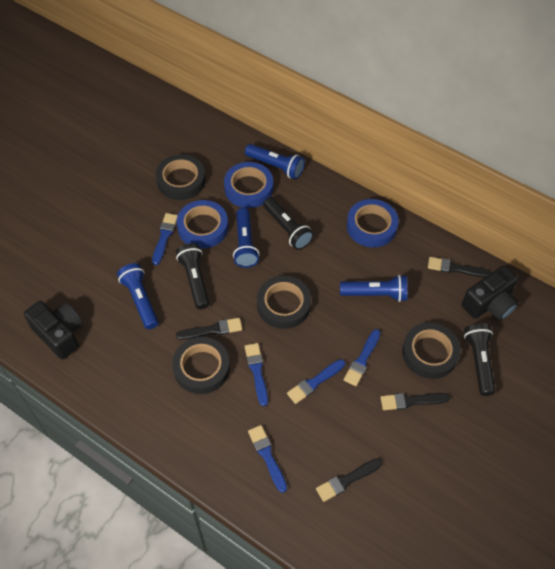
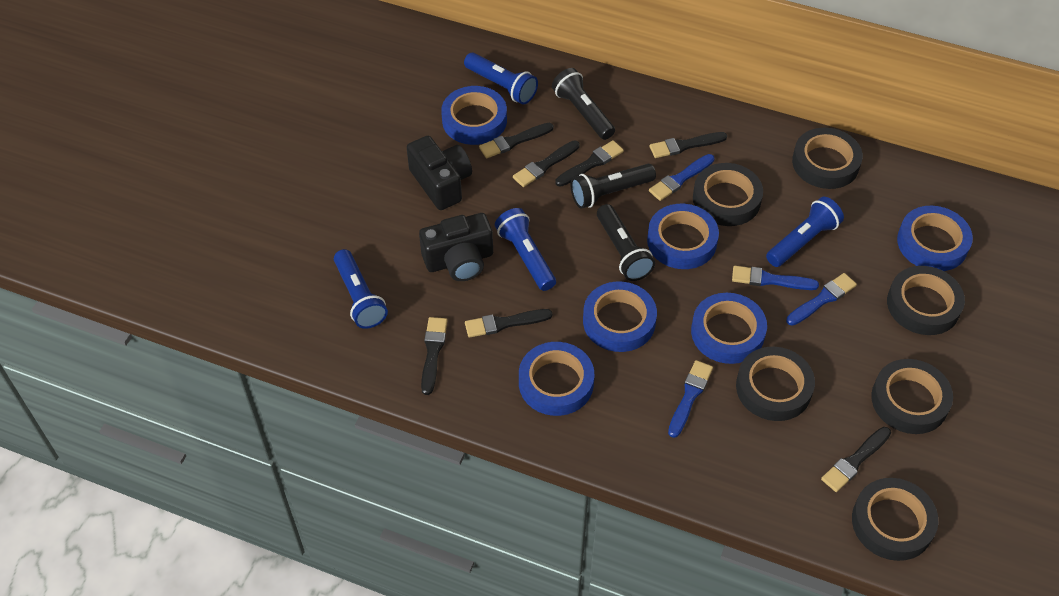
black brush: [176,318,242,340] [316,458,382,502] [381,393,450,410] [428,257,491,278] = 4 -> [421,317,447,395] [465,309,552,338] [479,123,554,158] [513,140,580,187] [556,140,624,187] [650,132,727,158] [821,427,891,492] = 7
black tape: [156,154,206,200] [172,337,230,394] [257,276,311,329] [402,323,460,379] = 4 -> [693,163,763,226] [736,347,815,421] [792,128,863,189] [852,478,938,561] [871,359,953,434] [887,266,965,335] = 6
blue brush: [152,213,178,265] [245,343,268,406] [248,425,287,493] [287,359,345,404] [344,329,381,386] = 5 -> [649,154,714,201] [668,360,713,438] [732,266,819,290] [786,273,857,326] = 4
blue tape: [177,200,228,249] [224,162,273,208] [347,199,399,247] = 3 -> [441,86,507,145] [519,342,594,416] [583,281,657,352] [647,204,719,269] [691,293,767,364] [897,206,973,271] = 6

